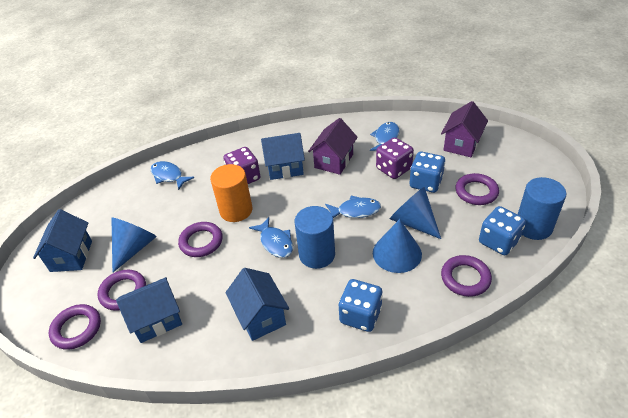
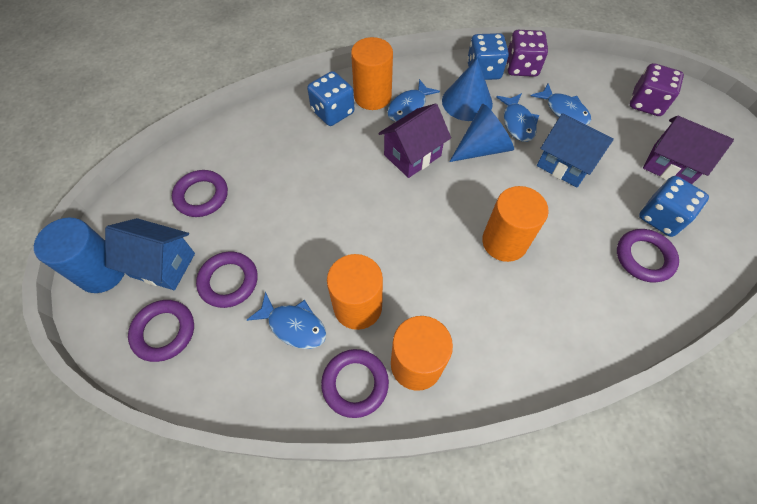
blue cone: [111,218,157,273] [373,219,422,273] [390,187,441,239] = 3 -> [442,58,493,121] [449,104,514,162] = 2
blue cylinder: [295,206,335,269] [518,177,566,240] = 2 -> [34,218,125,293] = 1
blue house: [33,209,92,272] [116,277,182,343] [225,268,289,341] [261,133,305,180] = 4 -> [105,218,195,290] [537,113,614,187] = 2
orange cylinder: [210,164,252,222] = 1 -> [327,254,383,330] [351,37,393,110] [391,316,453,391] [482,186,549,262] = 4

